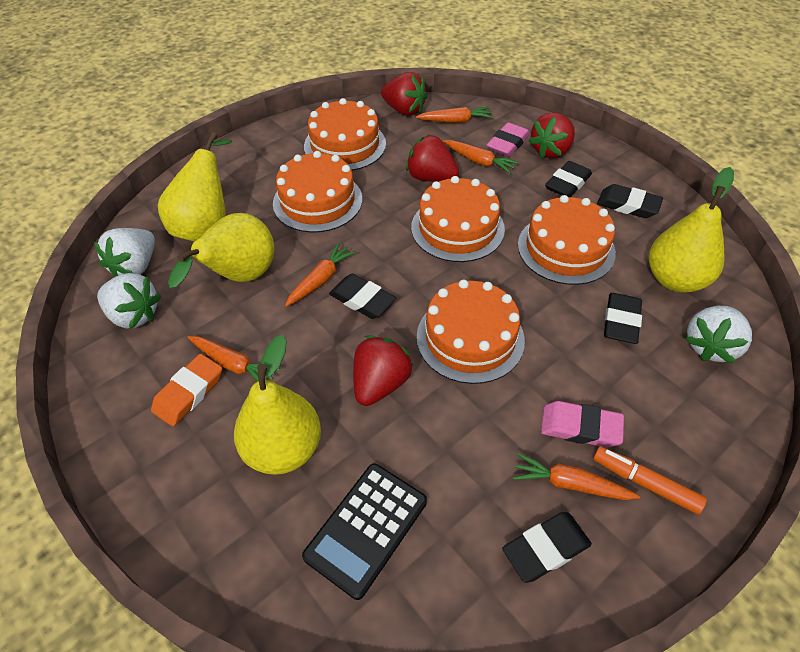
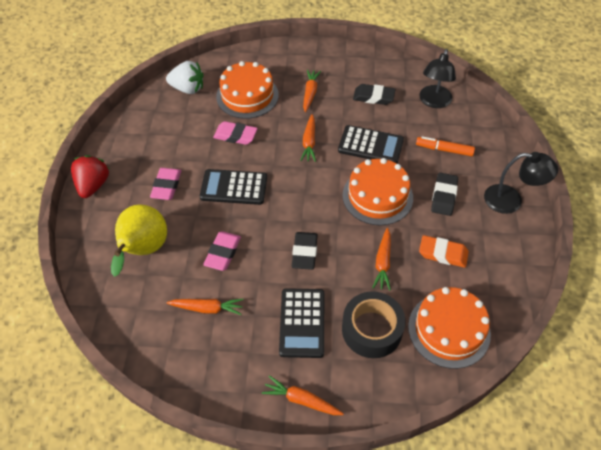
black calculator: [302,464,427,600] = 1 -> [200,169,267,205] [279,288,324,358] [338,125,404,163] = 3
black eraser: [329,274,396,319] [502,512,592,583] [545,161,592,197] [597,184,663,218] [604,293,642,344] = 5 -> [292,232,318,270] [353,84,395,105] [431,173,458,216] = 3
black lamp: none = 0 -> [419,49,456,108] [484,152,558,214] = 2
black tape: none = 0 -> [342,291,405,358] = 1
orange cake: [273,151,362,233] [304,98,386,171] [411,176,505,262] [417,280,525,384] [518,195,616,285] = 5 -> [216,61,279,119] [342,158,413,225] [408,287,491,369] = 3
pink eraser: [487,122,530,157] [541,401,624,447] = 2 -> [150,168,181,200] [203,231,241,271] [213,121,257,145] = 3
red strawberry: [353,335,413,406] [381,72,428,116] [406,134,459,182] [529,112,575,158] = 4 -> [71,155,109,198] = 1
white strawberry: [94,228,155,277] [97,273,161,329] [685,306,752,363] = 3 -> [166,61,203,94] = 1
yellow pear: [158,132,232,242] [168,213,274,288] [234,335,321,475] [649,167,734,292] = 4 -> [111,204,167,277] = 1

